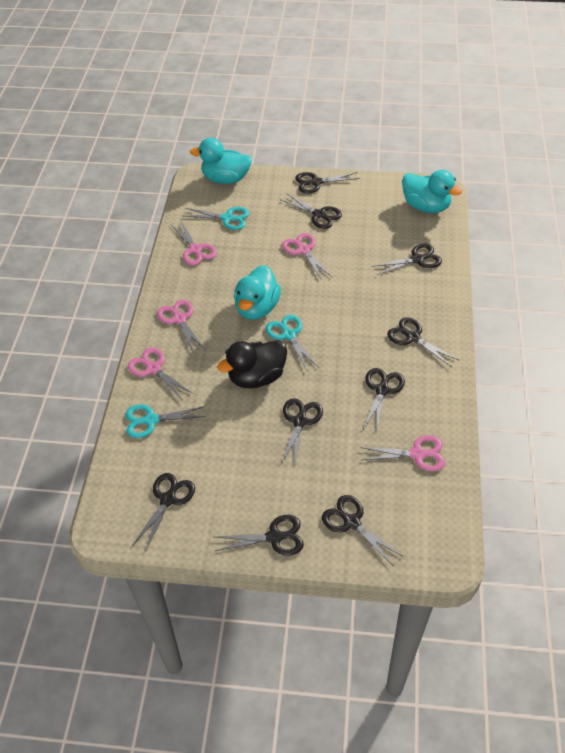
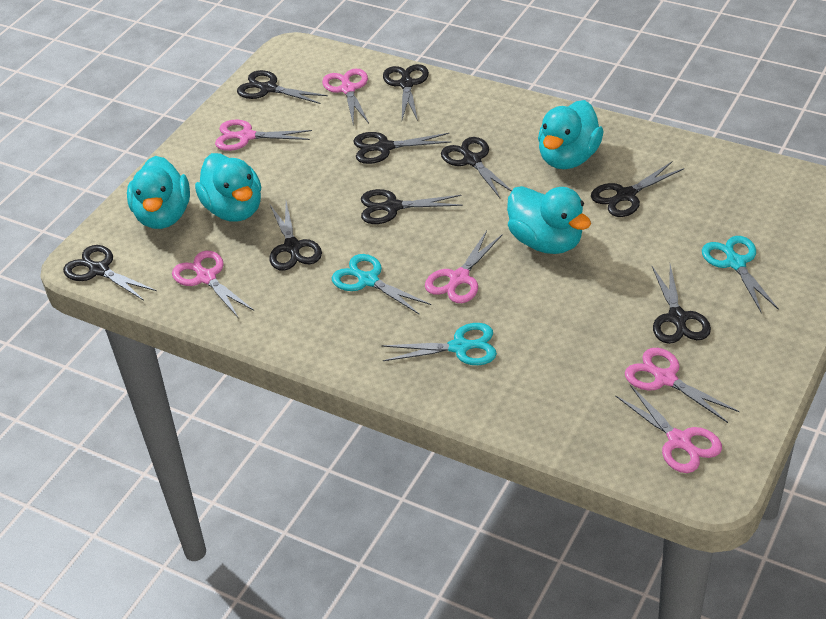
black duck: [217,340,287,388] = 1 -> none = 0
pink scissors: [128,348,193,399] [157,300,206,354] [170,221,217,266] [282,233,332,280] [360,435,445,471] = 5 -> [172,251,254,317] [215,120,312,151] [322,69,369,123] [425,231,503,303] [615,385,722,473] [625,348,740,423] = 6
turquoise duck: [190,138,252,184] [234,265,281,320] [402,170,462,213] = 3 -> [127,156,190,229] [195,153,261,222] [507,186,591,254] [538,100,604,169] = 4

